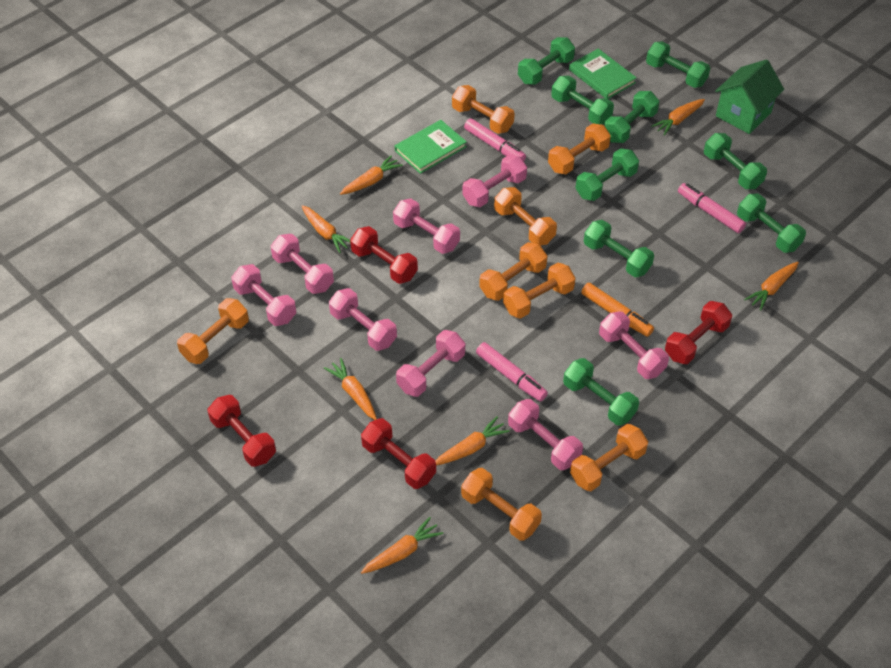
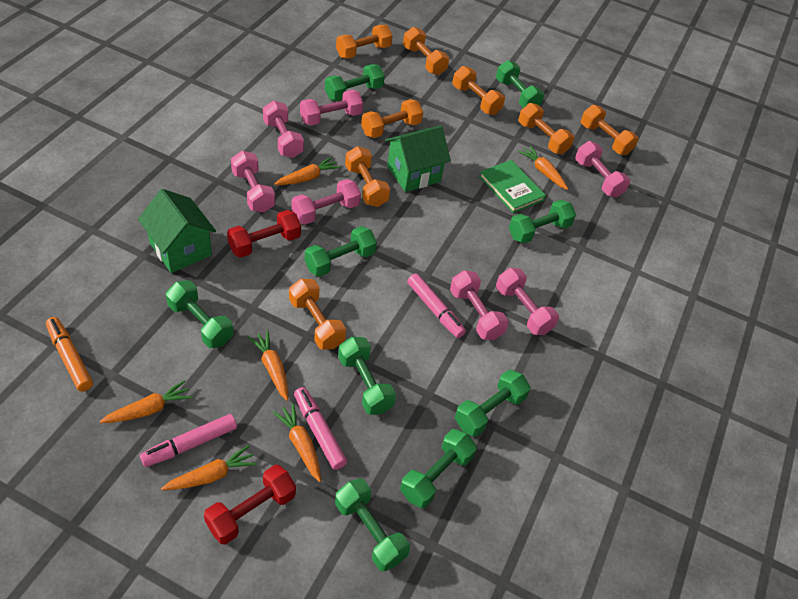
green book: [395,120,467,174] [569,49,637,99] = 2 -> [479,160,546,213] = 1
green house: [715,59,784,134] = 1 -> [138,189,216,273] [385,126,451,192] = 2
orange carrot: [302,205,350,253] [324,358,377,420] [340,155,403,195] [361,517,443,574] [435,416,510,465] [651,99,705,136] [744,262,799,311] = 7 -> [100,380,193,423] [161,445,257,490] [248,330,288,401] [273,403,321,482] [275,157,341,185] [518,146,568,190] = 6
pink dumbbell: [231,264,296,326] [271,234,334,294] [329,288,397,351] [393,199,460,254] [396,330,465,397] [462,155,527,207] [508,399,583,470] [599,312,669,379] = 8 -> [231,151,275,213] [263,101,304,158] [291,179,361,225] [300,90,363,126] [450,270,509,340] [496,268,559,335] [575,141,630,197] = 7
red dumbbell: [208,395,276,467] [350,226,418,284] [361,418,436,489] [665,301,732,364] = 4 -> [204,465,296,544] [227,210,301,258] = 2

